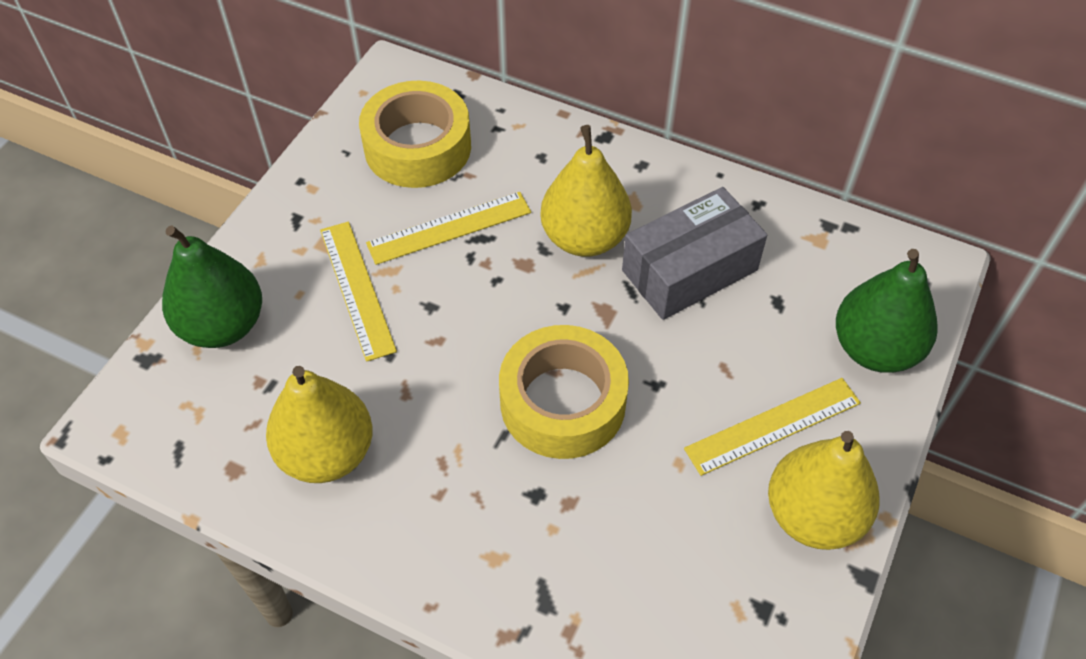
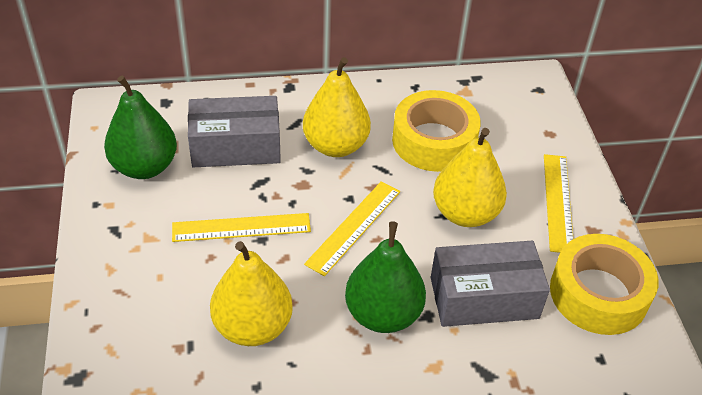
grey box: [622,187,767,320] = 1 -> [188,96,281,167] [431,241,550,327] = 2

